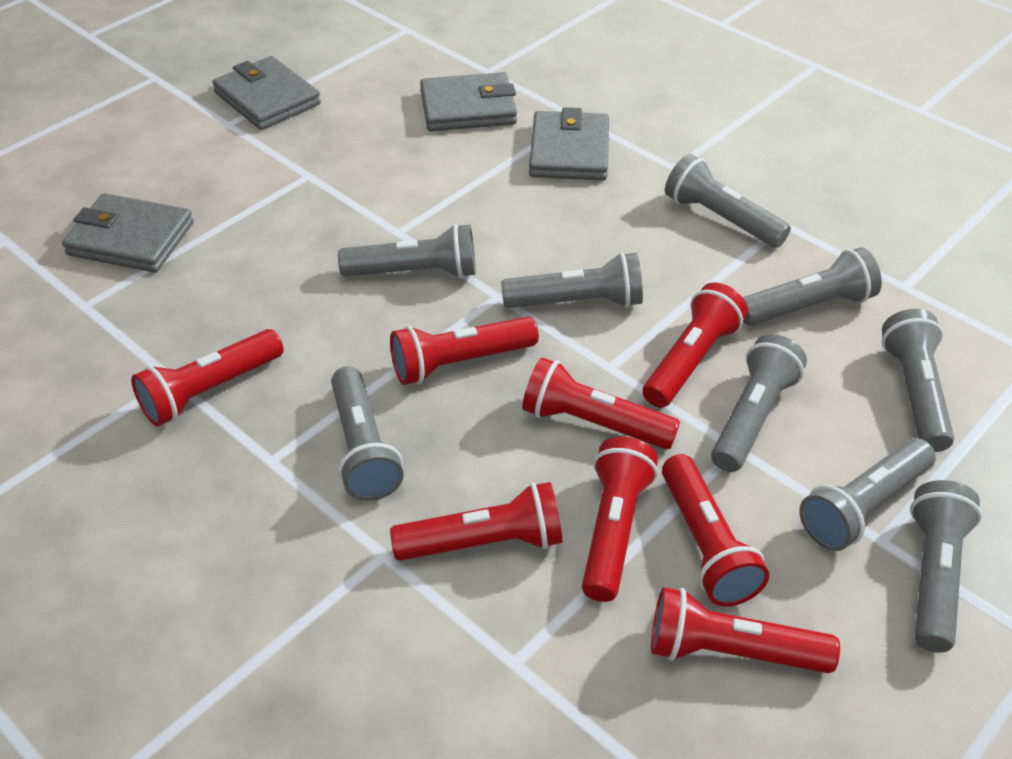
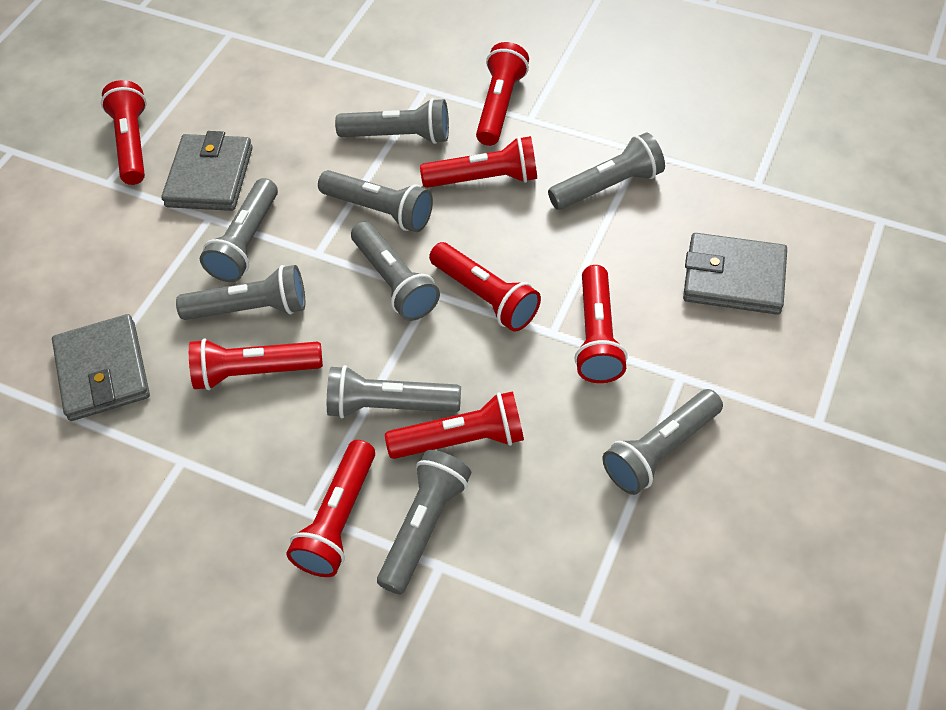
grey wallet: [62,193,194,273] [212,56,321,130] [420,72,517,131] [529,107,609,180] = 4 -> [52,314,150,421] [162,131,253,211] [683,233,787,315] = 3

